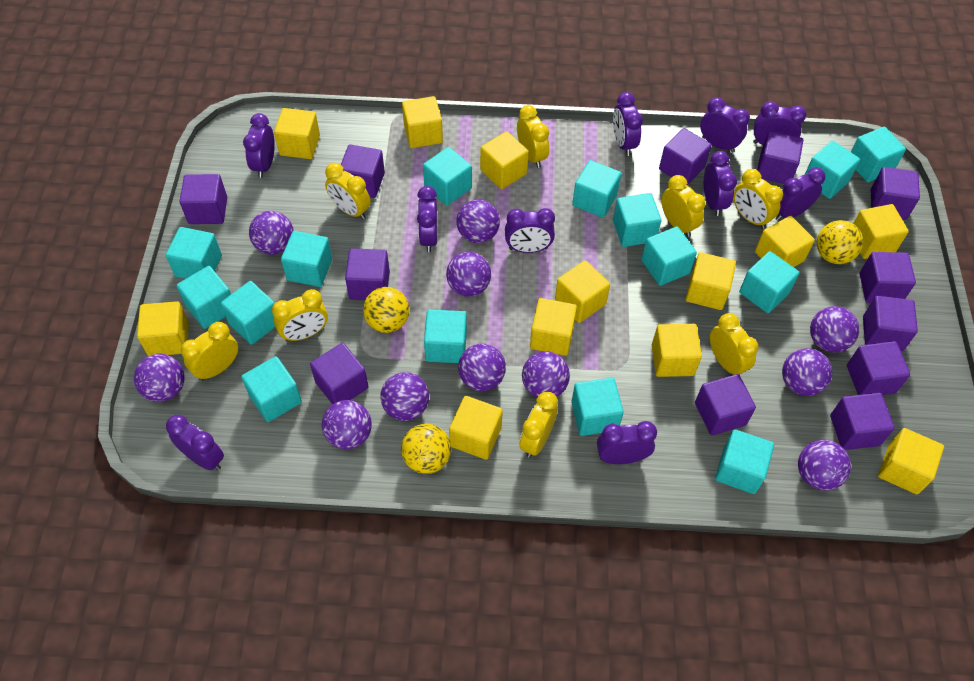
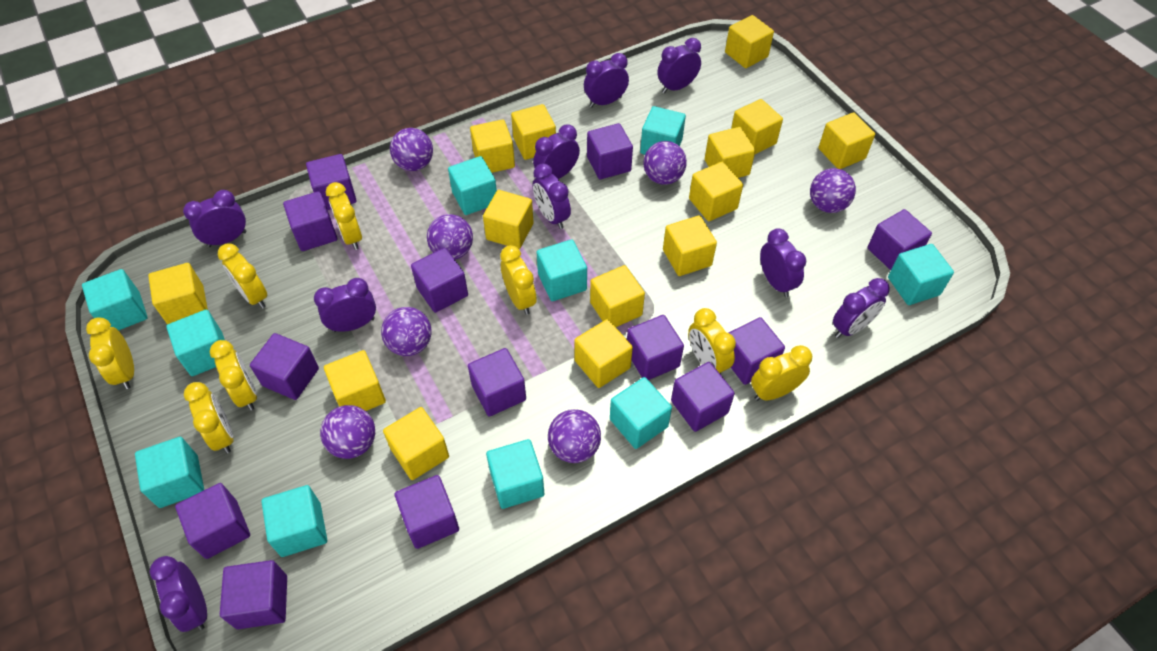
purple ball: [134,354,185,402] [249,211,294,255] [322,400,372,450] [380,372,429,421] [446,252,491,297] [457,199,500,243] [458,344,506,391] [522,352,570,398] [782,348,832,396] [798,440,851,491] [810,306,859,353] = 11 -> [320,405,375,459] [381,307,431,356] [390,128,433,171] [427,214,473,260] [548,409,601,463] [644,141,687,185] [810,168,856,213] = 7
purple clock: [166,415,224,470] [243,113,275,178] [417,186,437,252] [505,208,555,253] [597,421,657,464] [613,92,643,156] [700,97,750,153] [704,151,737,216] [753,101,807,146] [775,168,826,221] = 10 -> [149,556,207,632] [183,190,247,247] [314,278,376,332] [533,124,580,179] [533,163,571,229] [584,53,629,107] [657,38,701,93] [760,228,806,297] [833,278,890,338] = 9
purple cube: [179,174,227,224] [310,343,369,404] [341,144,385,198] [345,248,390,300] [659,128,712,185] [695,374,756,436] [757,131,803,184] [830,393,895,450] [847,341,910,395] [860,252,916,303] [863,296,918,351] [871,167,920,220] = 12 -> [175,483,250,559] [220,560,287,629] [250,333,319,400] [283,191,338,251] [306,154,357,210] [394,475,459,549] [411,248,468,313] [468,348,526,417] [587,123,633,179] [627,315,684,380] [671,362,735,432] [729,317,785,385] [867,209,932,270] = 13
turquoise cube: [166,227,222,279] [176,266,231,329] [221,281,275,345] [241,356,302,422] [281,231,332,287] [423,147,472,206] [424,309,467,363] [571,378,624,436] [572,160,621,218] [613,193,662,247] [641,227,697,286] [715,429,774,494] [739,251,800,313] [805,141,860,199] [851,127,906,182] = 15 -> [82,269,148,331] [135,437,204,508] [166,310,225,376] [261,485,327,557] [448,156,497,215] [486,439,544,509] [537,239,587,301] [610,377,672,449] [640,106,686,155] [888,244,954,305] = 10
yellow ball: [363,287,409,333] [401,424,451,474] [817,220,863,264] = 3 -> none = 0
yellow cube: [137,301,189,356] [274,108,320,159] [402,96,443,148] [449,396,503,460] [480,131,529,189] [530,298,577,356] [555,260,610,323] [652,324,702,377] [686,252,736,310] [755,216,815,267] [853,204,909,259] [878,428,944,494] = 12 -> [148,263,208,324] [324,350,386,411] [383,407,449,480] [470,119,515,173] [483,190,534,249] [511,104,556,160] [574,319,633,388] [590,265,645,327] [663,215,717,276] [689,162,743,221] [705,127,756,178] [725,15,774,68] [731,99,783,154] [818,112,875,169] = 14

